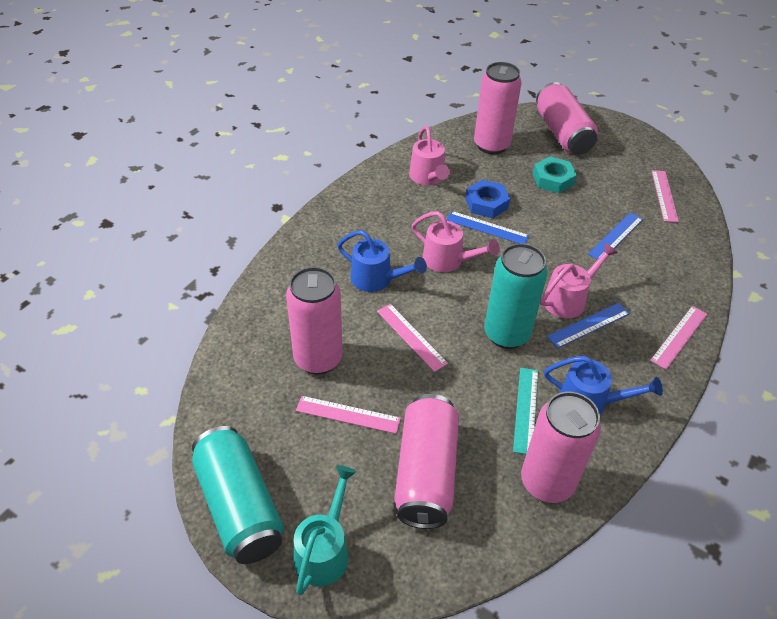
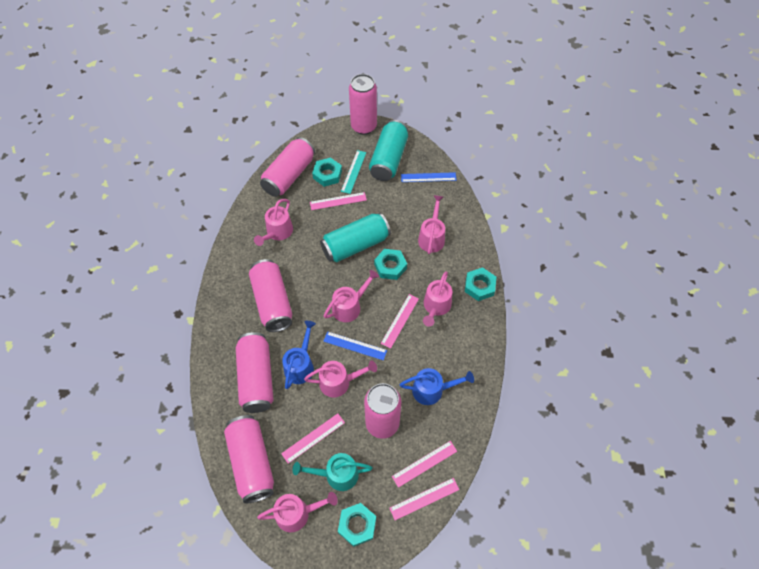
blue nut: [465,180,510,218] = 1 -> none = 0
blue ruler: [446,211,529,244] [547,303,630,348] [588,212,643,260] = 3 -> [323,331,387,361] [401,172,457,182] = 2
pink can: [286,267,343,375] [394,394,459,529] [474,62,522,154] [521,392,601,503] [536,82,598,155] = 5 -> [224,415,274,503] [236,332,274,413] [249,259,292,332] [260,137,315,197] [349,74,377,135] [364,383,401,439] = 6
pink ruler: [296,396,401,434] [377,304,448,372] [650,306,707,370] [651,170,679,222] = 4 -> [281,413,345,464] [310,192,367,210] [381,294,419,349] [389,478,459,520] [392,441,457,488] = 5
pink watering can: [409,126,450,185] [412,211,500,272] [541,243,618,318] = 3 -> [254,199,293,246] [257,492,338,532] [304,360,377,397] [324,270,379,322] [418,195,445,254] [423,271,452,327] = 6
turquoise nut: [533,156,577,193] = 1 -> [312,157,342,187] [338,503,376,547] [374,249,407,280] [465,267,496,301] = 4

